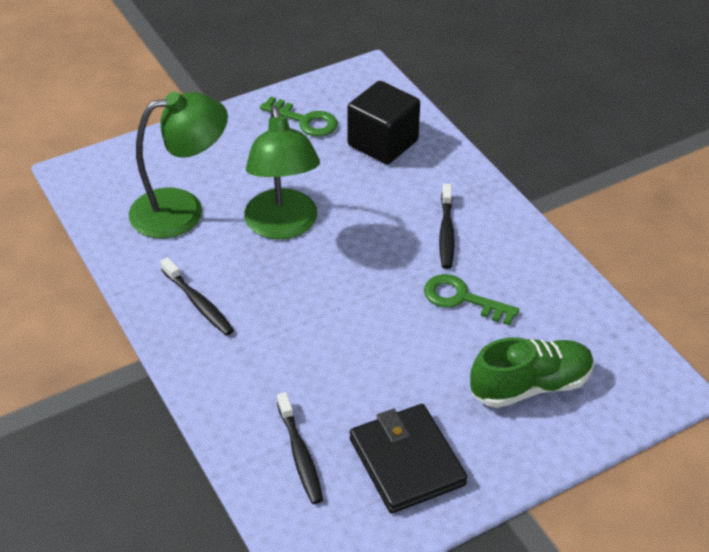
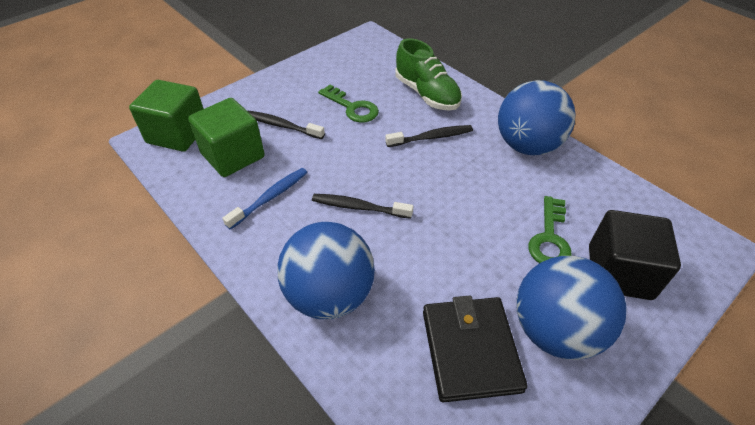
blue ball: none = 0 -> [277,222,375,319] [498,80,575,155] [516,256,627,360] = 3
blue toothbrush: none = 0 -> [222,168,307,230] = 1
green cube: none = 0 -> [129,80,204,152] [188,98,265,177] = 2
green lamp: [129,91,228,239] [244,106,320,239] = 2 -> none = 0

